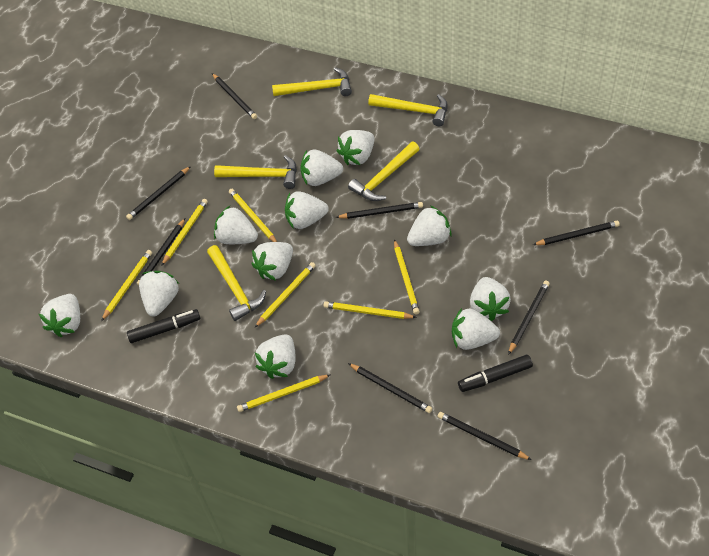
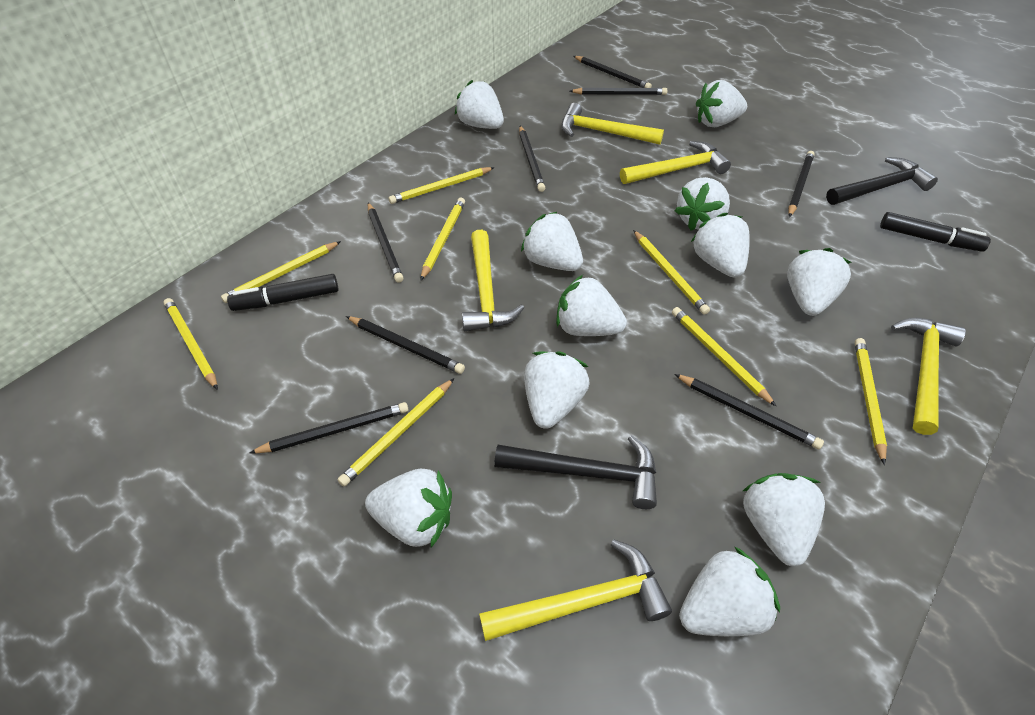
black hammer: none = 0 -> [494,435,657,509] [826,157,938,205] = 2
yellow pencil: [101,250,152,321] [161,199,208,266] [229,189,277,242] [237,375,330,412] [255,262,316,327] [324,301,417,319] [394,239,420,314] = 7 -> [164,298,218,390] [221,241,341,303] [338,378,454,487] [388,167,495,204] [420,198,465,281] [633,230,710,315] [672,307,776,406] [855,338,887,465] = 8

